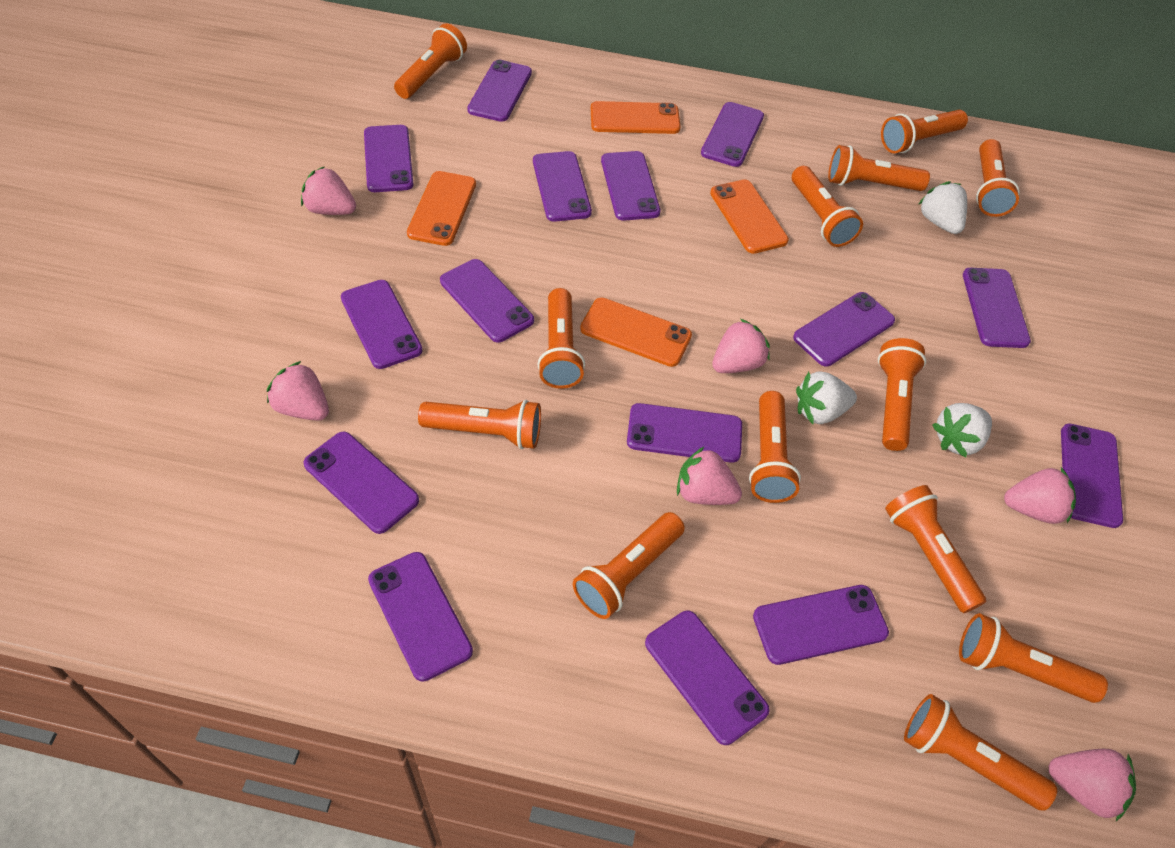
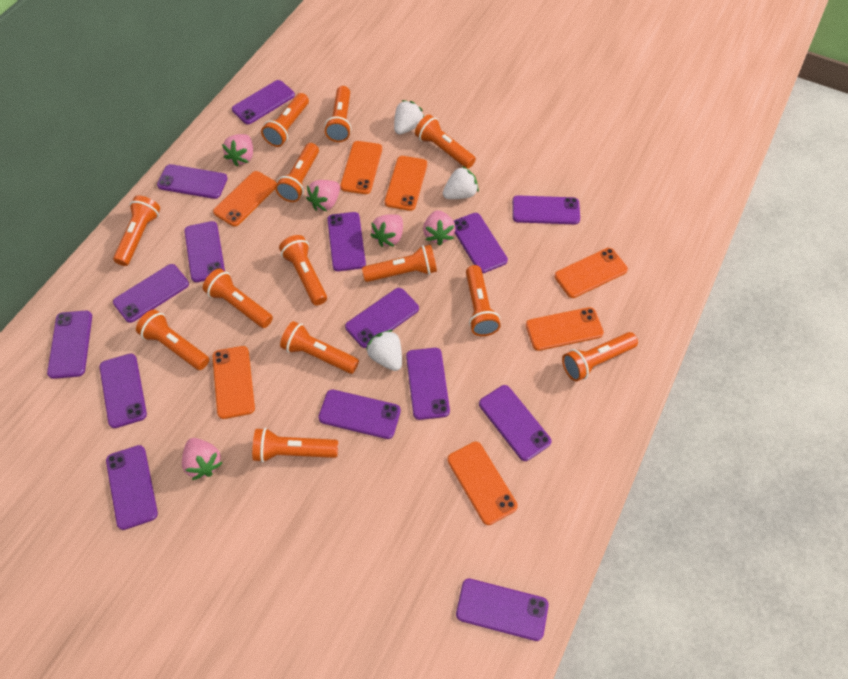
orange phone: [407,171,476,246] [580,298,692,367] [591,101,681,134] [710,180,789,254] = 4 -> [212,346,255,419] [213,171,277,226] [340,141,382,194] [385,156,427,211] [447,442,518,525] [526,307,604,351] [555,248,628,298] = 7
pink strawberry: [267,361,329,421] [301,166,356,215] [677,446,742,505] [712,319,770,373] [1004,467,1076,524] [1049,749,1136,821] = 6 -> [182,438,223,480] [222,134,253,166] [306,180,340,211] [370,214,403,247] [423,210,456,245] = 5

